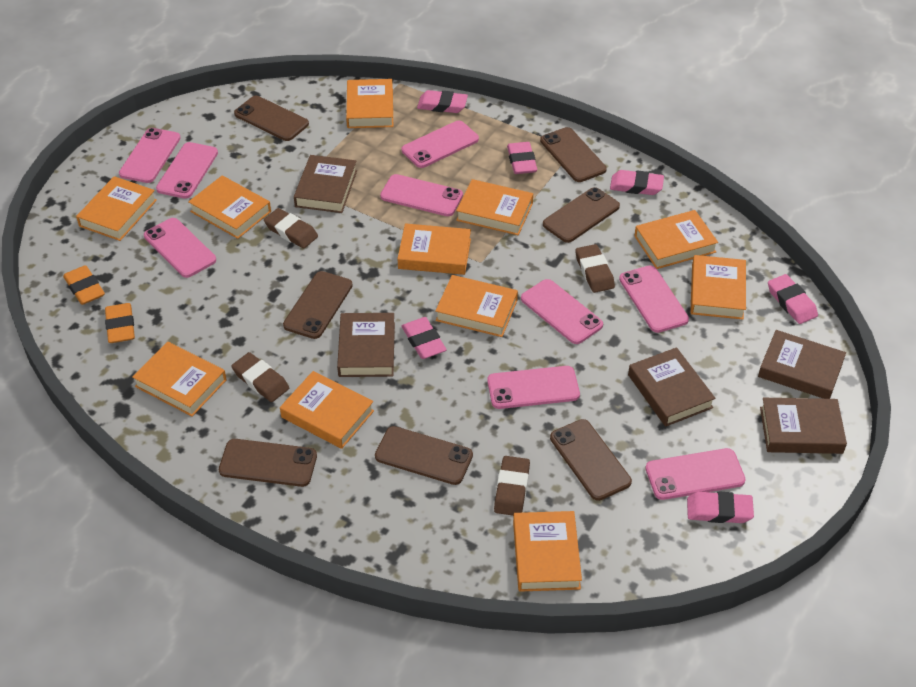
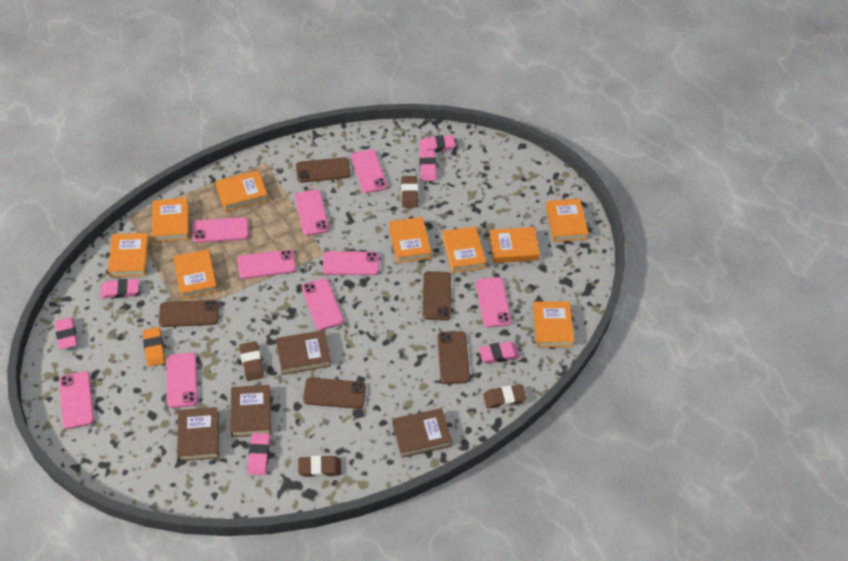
brown book: [294,155,357,213] [337,313,395,377] [628,347,715,427] [758,330,846,399] [760,398,847,454] = 5 -> [177,407,219,461] [230,385,271,437] [276,330,331,375] [392,408,452,458] = 4
brown phone: [219,439,317,487] [234,96,309,141] [283,271,353,339] [375,426,473,485] [540,127,607,182] [543,187,620,243] [550,419,632,501] = 7 -> [159,300,219,327] [296,157,350,183] [303,378,366,409] [423,271,451,320] [438,331,470,384] = 5
orange book: [76,176,157,241] [132,342,227,416] [188,175,271,239] [280,371,374,449] [346,79,393,128] [397,223,471,275] [435,275,518,337] [456,179,533,235] [513,511,582,592] [634,210,718,269] [690,255,746,320] = 11 -> [108,233,149,277] [152,198,189,242] [174,249,217,299] [215,171,268,212] [389,217,432,263] [442,226,486,273] [489,227,540,263] [533,301,575,347] [546,199,589,242] = 9
orange eraser: [63,265,105,305] [105,303,135,343] = 2 -> [143,327,165,367] = 1

